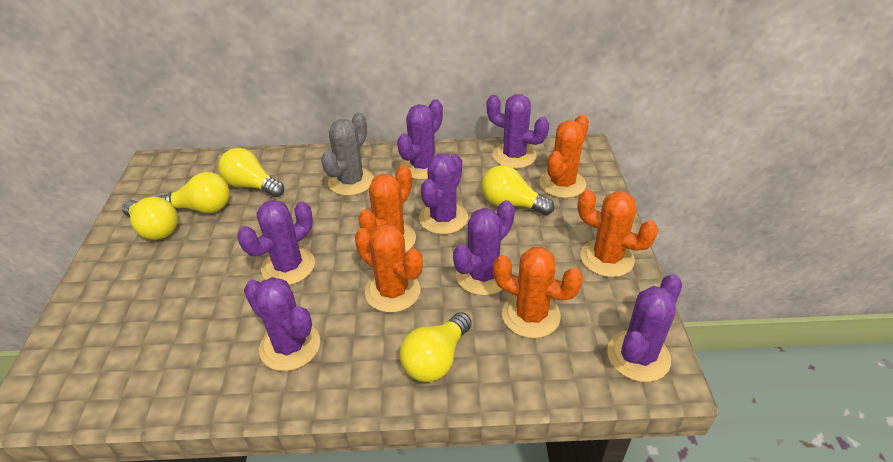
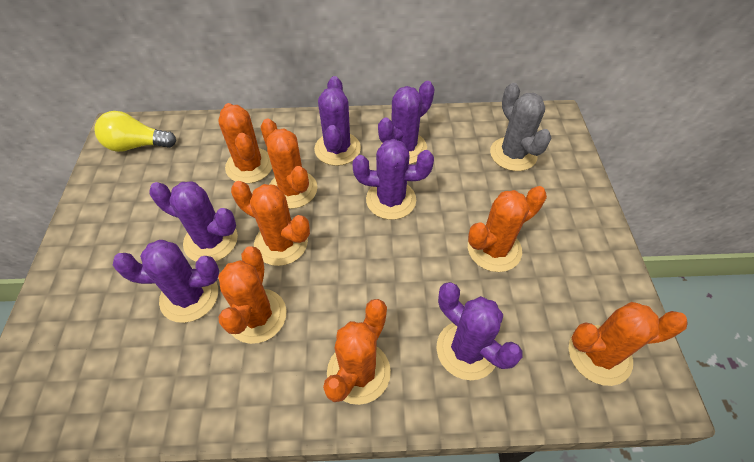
orange cactus: [355,224,423,313] [358,165,416,252] [493,247,583,338] [539,114,589,198] [578,189,658,277] = 5 -> [218,103,272,184] [218,246,286,344] [231,181,310,266] [260,119,317,209] [323,299,391,405] [468,186,547,272] [569,302,688,386] = 7
purple cactus: [237,200,315,285] [244,277,320,371] [397,99,443,180] [419,154,468,234] [453,200,515,296] [486,94,549,169] [607,274,682,382] = 7 -> [113,240,219,323] [150,181,238,261] [314,76,361,166] [352,139,434,220] [378,81,435,164] [436,282,522,380] = 6
yellow light bulb: [122,197,178,240] [159,172,230,213] [218,148,284,197] [400,312,472,382] [482,165,554,215] = 5 -> [94,111,176,152] = 1

